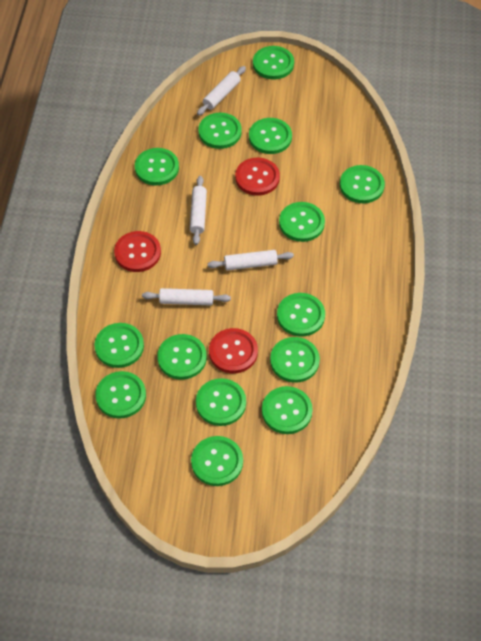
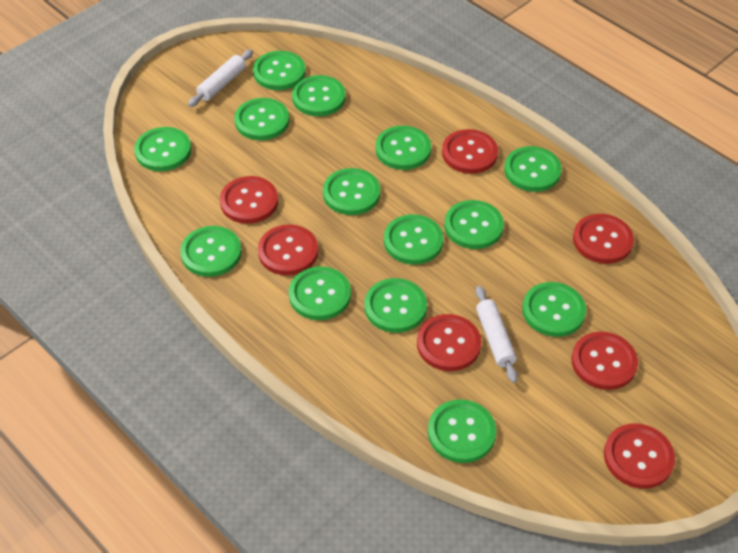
red button: [114,231,161,272] [209,328,258,373] [235,157,280,196] = 3 -> [220,176,278,224] [258,225,318,275] [417,314,482,371] [442,129,498,174] [572,332,638,390] [573,214,634,264] [604,423,675,489] = 7
white rolling pin: [142,288,231,305] [190,176,207,245] [197,66,246,115] [208,250,294,271] = 4 -> [188,50,253,107] [475,286,518,383] = 2

